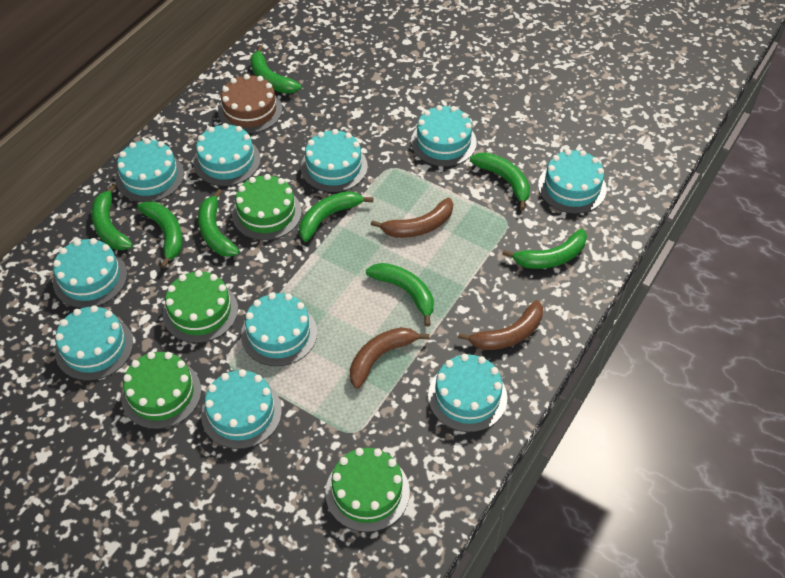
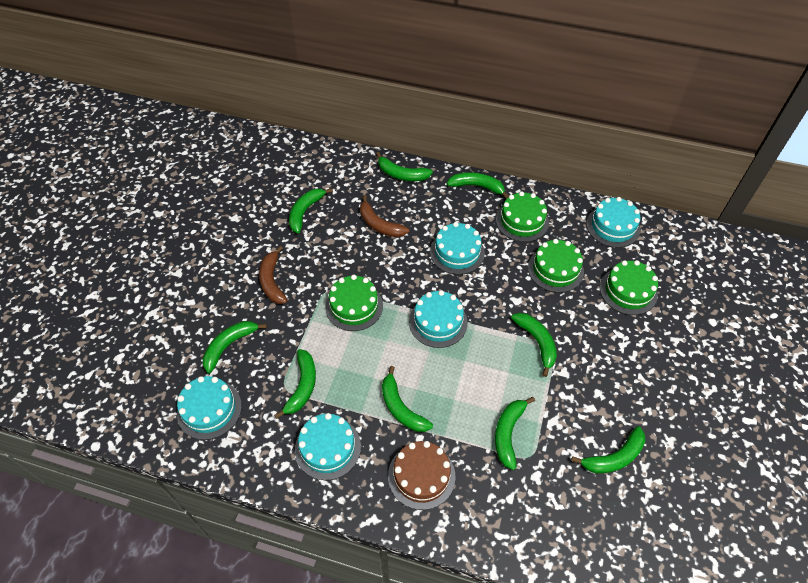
brown banana: [350,327,430,389] [371,198,453,238] [458,300,543,350] = 3 -> [259,246,287,304] [360,195,409,237] = 2
green banana: [91,184,133,250] [137,201,183,268] [198,189,240,257] [250,45,301,94] [299,191,373,242] [366,263,434,327] [470,152,530,210] [503,229,587,269] = 8 -> [203,321,267,373] [274,349,316,419] [289,188,333,233] [376,152,433,181] [382,366,433,432] [447,172,509,199] [495,397,535,470] [511,313,557,377] [571,426,645,473] = 9
turquoise cake: [53,238,127,308] [55,305,133,381] [116,138,184,202] [193,123,261,186] [201,369,282,449] [241,293,317,366] [301,129,368,192] [411,105,477,166] [428,354,507,432] [538,149,607,214] = 10 -> [177,376,242,440] [295,413,361,480] [409,290,468,348] [430,222,485,275] [586,197,641,248] = 5

